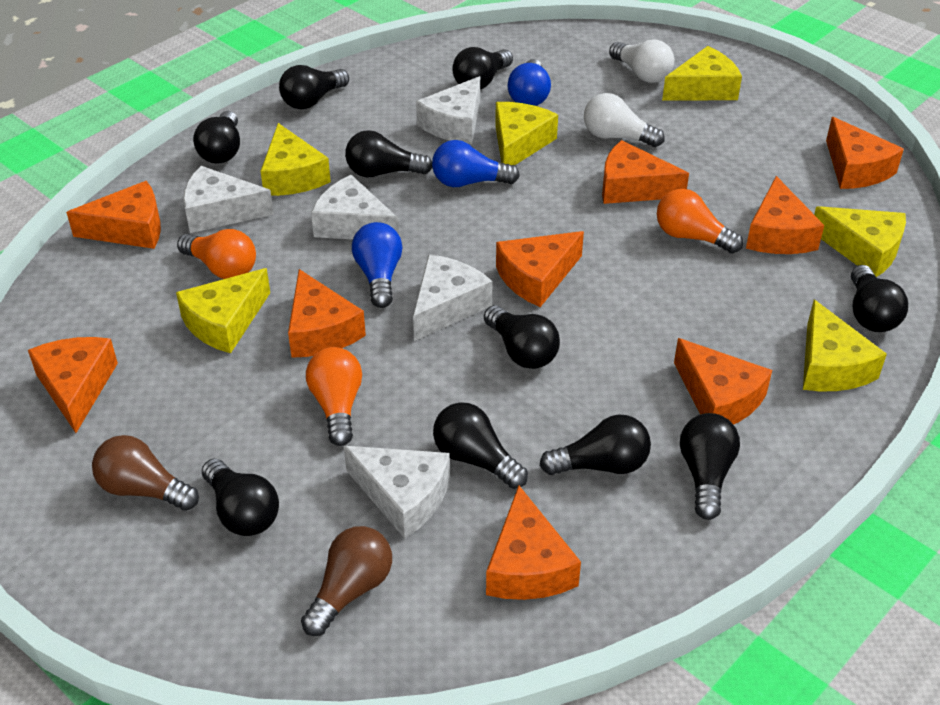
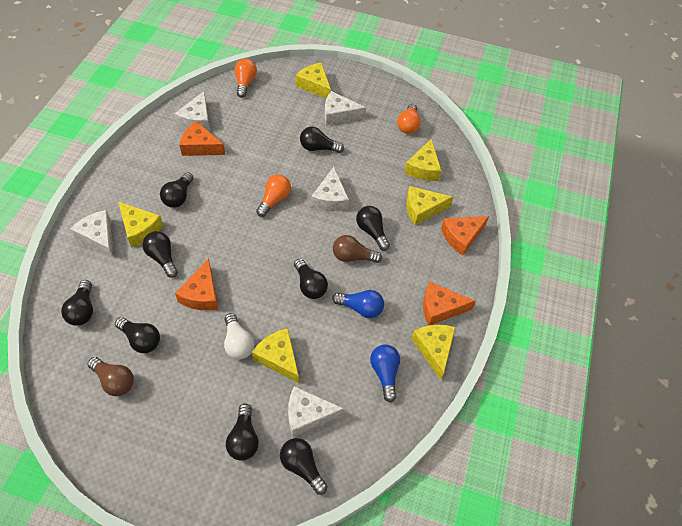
black light bulb: [193,111,240,164] [202,459,279,536] [279,65,349,109] [345,130,432,177] [433,402,528,489] [452,47,513,89] [484,305,560,369] [540,414,651,475] [680,413,740,520] [851,265,908,332] = 10 -> [61,280,93,326] [115,317,160,353] [142,231,178,278] [160,172,193,208] [226,403,259,461] [280,438,328,495] [294,259,328,299] [300,127,344,153] [356,206,390,251] = 9
blue light bulb: [352,222,402,308] [432,140,520,187] [508,59,551,106] = 3 -> [332,290,384,318] [370,344,400,403] = 2
orange cheese: [28,337,118,433] [66,181,161,249] [288,269,366,358] [486,486,581,600] [496,231,584,307] [602,140,689,204] [674,338,772,425] [746,176,824,254] [826,117,904,189] = 9 -> [175,259,218,310] [180,121,225,156] [423,281,476,326] [441,216,489,255] = 4
white light bulb: [584,93,665,147] [609,40,674,83] = 2 -> [224,313,254,360] = 1

